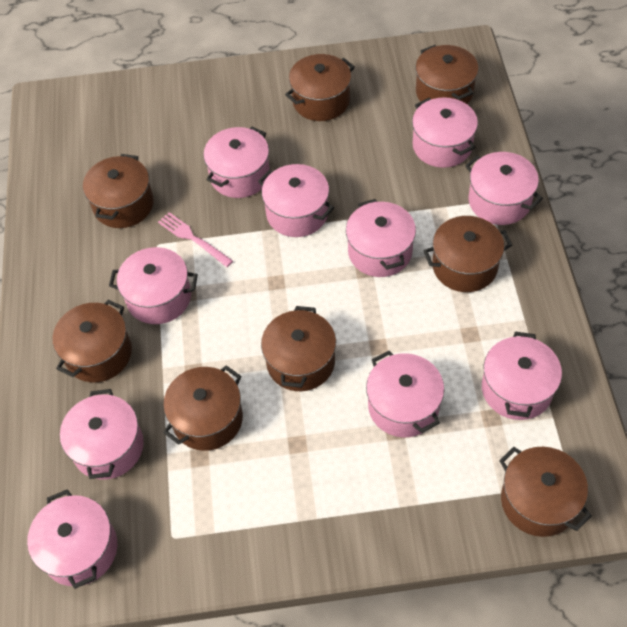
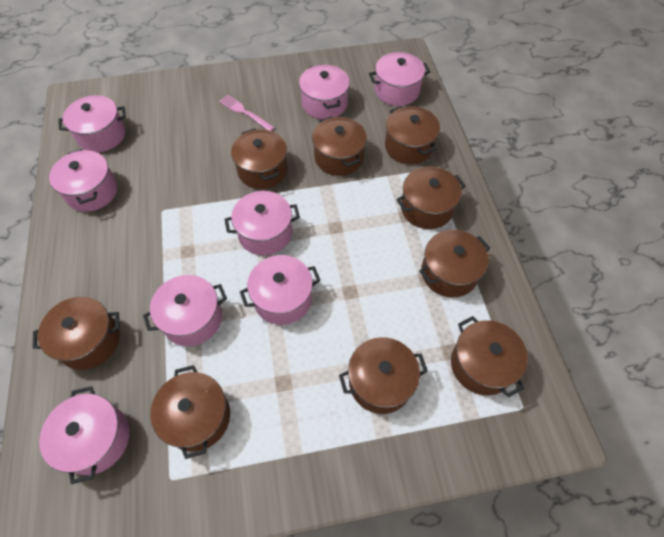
brown pot: [53,300,132,382] [83,154,154,228] [163,365,243,451] [261,306,336,391] [285,54,355,121] [416,45,479,104] [424,216,512,292] [499,447,592,537] = 8 -> [33,297,120,370] [150,365,230,459] [231,128,288,189] [312,116,367,176] [339,337,428,414] [385,106,440,164] [396,166,466,229] [419,230,490,298] [451,316,528,397] = 9
pink pot: [27,489,117,589] [60,389,144,480] [109,247,198,324] [203,127,270,198] [258,164,334,237] [346,199,416,277] [366,351,444,437] [412,97,478,168] [465,152,543,225] [482,332,562,420] = 10 -> [39,386,130,484] [49,149,118,212] [59,95,126,152] [143,275,227,346] [225,191,300,255] [240,255,321,325] [299,64,350,119] [369,52,430,106] = 8

